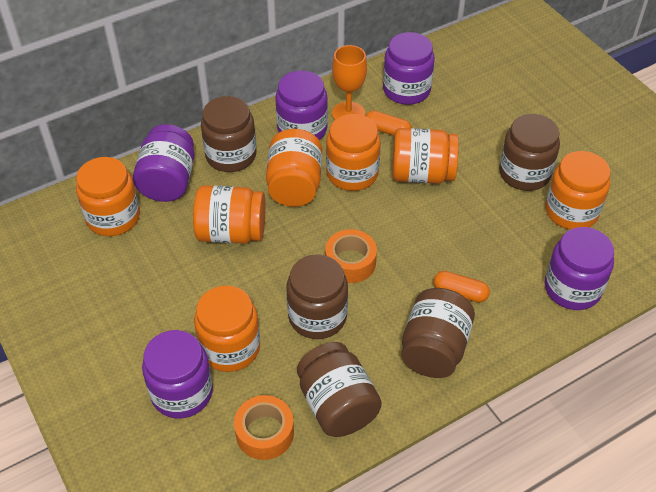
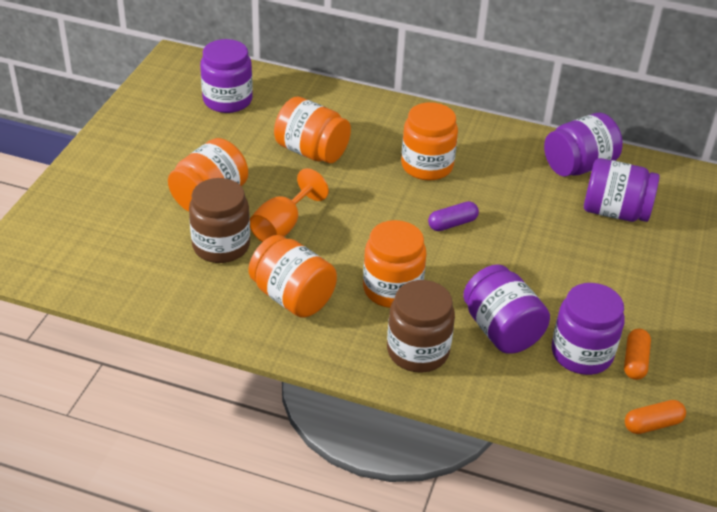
brown jar: [201,96,257,172] [287,254,348,339] [297,342,382,437] [401,288,475,378] [499,114,560,191] = 5 -> [189,178,250,263] [387,280,455,373] = 2
orange jar: [76,157,140,236] [193,185,265,244] [194,286,260,372] [266,129,322,207] [326,114,381,191] [392,128,459,184] [545,151,610,230] = 7 -> [168,138,248,212] [248,235,337,318] [274,97,351,163] [363,220,426,308] [401,102,458,181] = 5
orange tape: [234,395,294,460] [325,229,377,283] = 2 -> none = 0
purple capsule: none = 0 -> [428,201,479,231] = 1

